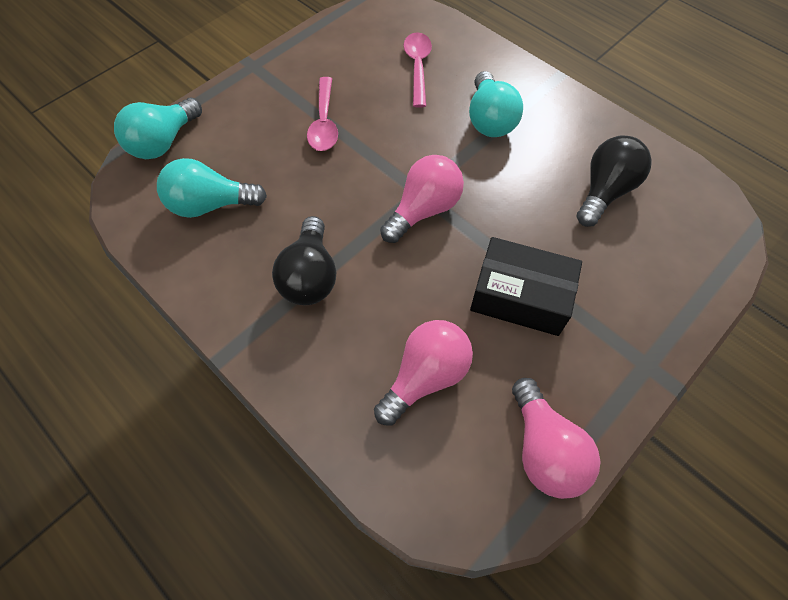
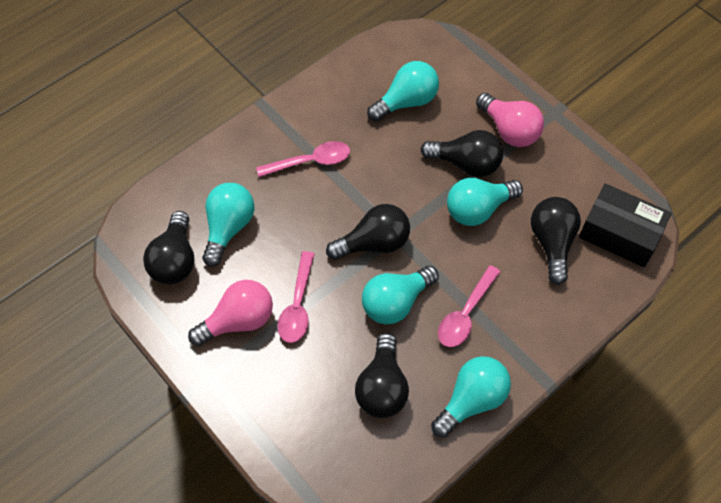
black light bulb: [272,216,336,305] [577,135,652,227] = 2 -> [143,211,194,284] [326,204,410,260] [355,333,409,418] [421,130,503,177] [531,197,581,285] = 5
pink light bulb: [374,320,473,426] [380,155,464,243] [512,378,600,499] = 3 -> [188,280,273,346] [476,93,544,147] = 2
pink spoon: [307,77,338,151] [403,32,432,108] = 2 -> [256,141,350,177] [277,251,314,343] [438,265,501,347] = 3
turquoise light bulb: [114,98,202,159] [157,158,267,218] [469,71,523,137] = 3 -> [202,183,254,267] [362,265,439,325] [367,61,439,122] [431,356,511,437] [447,178,523,226] = 5

